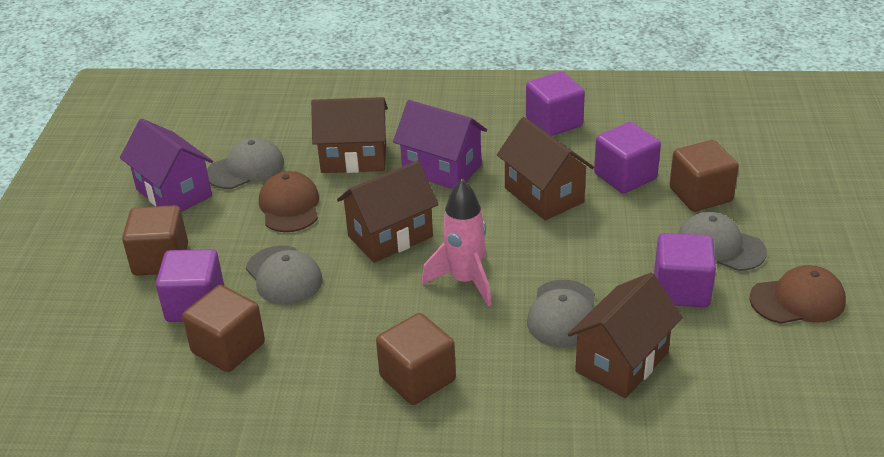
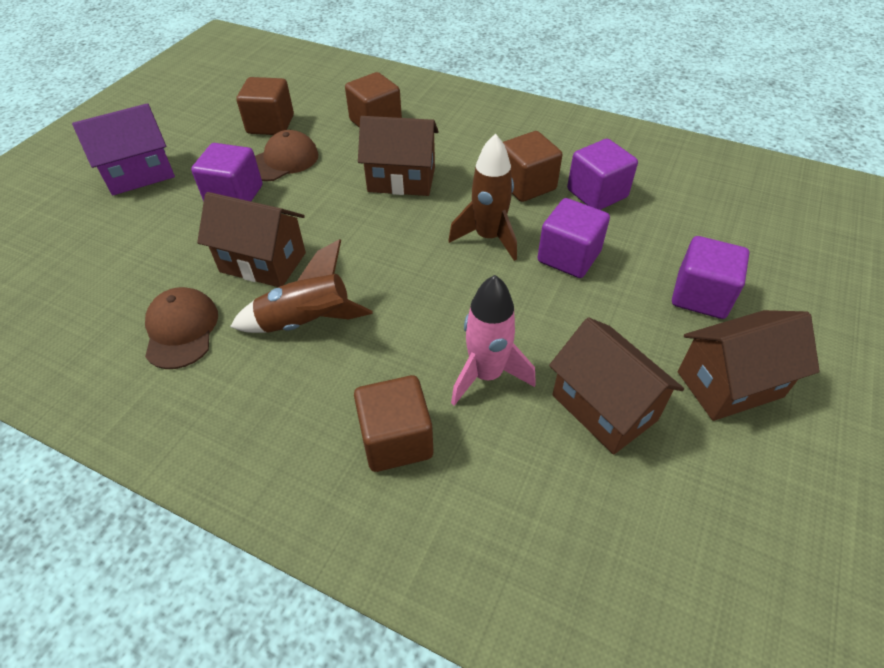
brown rocket: none = 0 -> [230,239,373,333] [448,133,517,261] = 2
grey cap: [207,137,284,189] [246,246,323,305] [527,280,595,348] [678,212,767,271] = 4 -> none = 0
purple house: [120,119,213,212] [393,100,487,189] = 2 -> [72,103,175,195] = 1

